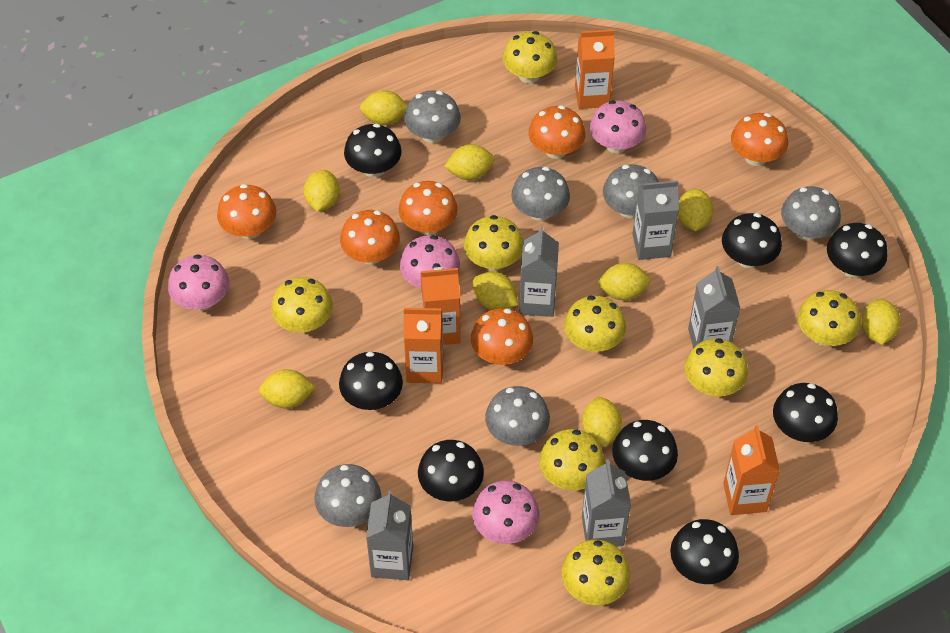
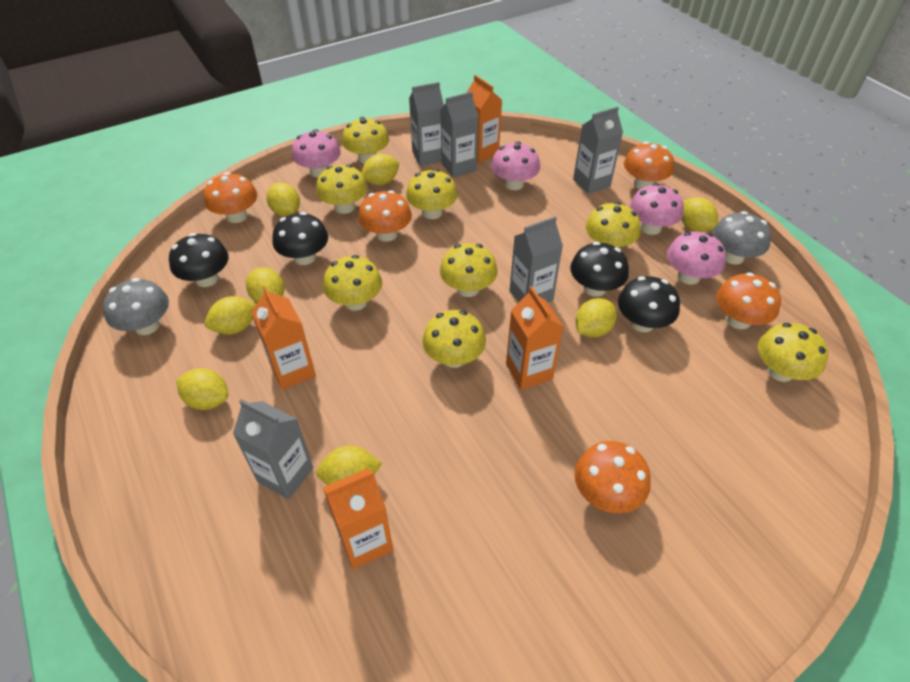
black mushroom: [339,352,403,410] [344,124,402,177] [418,440,484,501] [612,420,678,481] [670,519,739,584] [722,213,782,268] [773,383,838,442] [827,223,888,278] = 8 -> [169,233,229,287] [272,212,328,265] [570,242,629,297] [618,276,680,332] = 4
grey mushroom: [314,464,381,527] [404,90,461,143] [485,386,550,446] [511,167,570,221] [603,164,659,218] [781,186,841,241] = 6 -> [103,278,169,335] [713,211,771,264] = 2
orange mushroom: [217,184,276,239] [340,210,400,265] [399,181,458,235] [471,308,533,365] [529,105,585,159] [731,113,788,166] = 6 -> [204,172,257,223] [358,190,412,242] [575,441,651,513] [624,142,674,189] [716,272,781,329] = 5
yellow lemon: [259,369,316,408] [303,170,340,212] [360,90,408,125] [444,144,495,180] [473,272,518,310] [582,397,622,447] [596,263,651,300] [678,189,713,231] [861,298,901,345] = 9 -> [177,368,228,410] [205,296,256,335] [246,267,284,303] [266,183,300,216] [316,446,382,485] [361,154,399,185] [575,298,617,338] [681,197,718,232] = 8

